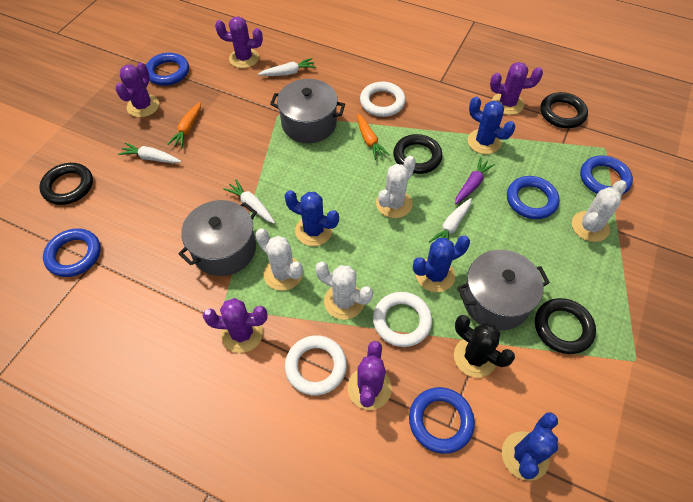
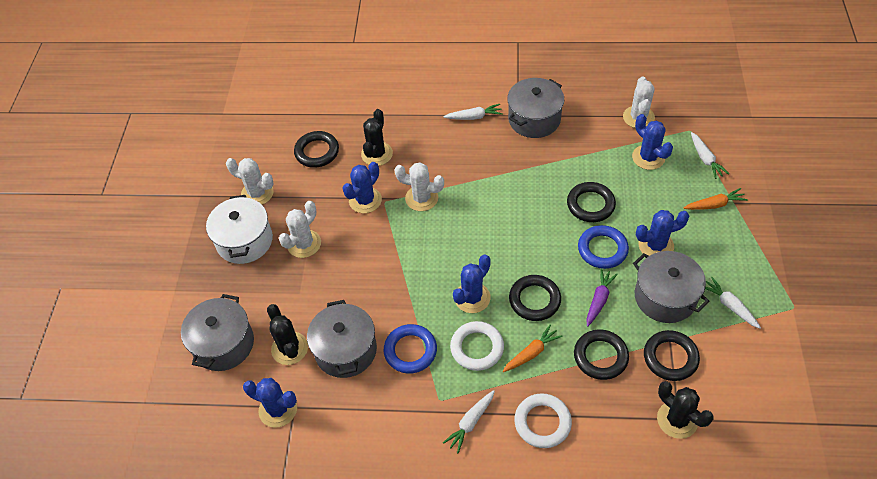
black cactus: [454,315,515,378] = 1 -> [267,304,308,365] [361,109,393,166] [657,381,714,439] = 3
black ring: [39,163,93,205] [393,134,443,174] [535,298,596,354] [540,92,588,128] = 4 -> [294,131,339,168] [509,275,561,321] [567,182,616,222] [574,329,629,380] [644,330,700,381] = 5
blue cactus: [284,190,339,246] [413,236,470,292] [468,97,515,154] [502,412,558,481] = 4 -> [243,378,297,428] [342,162,382,213] [453,254,491,313] [632,114,673,170] [636,210,689,256] = 5
blue ring: [43,228,101,277] [146,53,189,86] [409,387,475,454] [507,176,560,219] [580,156,633,195] = 5 -> [384,324,437,374] [578,225,629,269] = 2
grey pot: [178,200,257,276] [270,79,345,143] [457,250,550,330] = 3 -> [181,294,254,371] [307,300,377,378] [507,78,564,138] [633,251,709,323] = 4
purple cactus: [115,62,159,117] [202,298,268,353] [215,16,263,68] [348,341,392,410] [490,62,543,115] = 5 -> none = 0
white pot: none = 0 -> [206,195,273,264] = 1
white ring: [285,335,347,396] [360,82,406,117] [373,292,432,347] = 3 -> [450,321,504,371] [514,393,572,448] = 2

